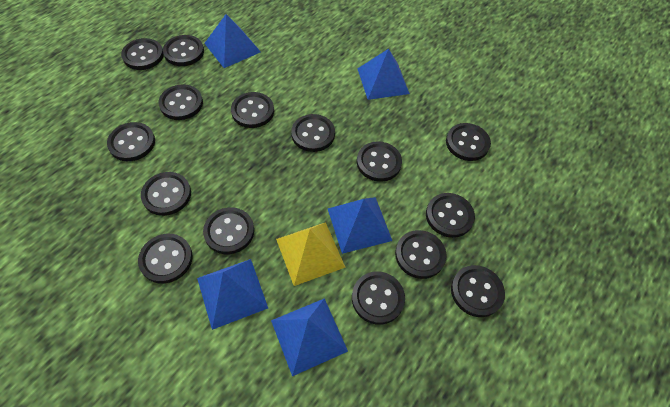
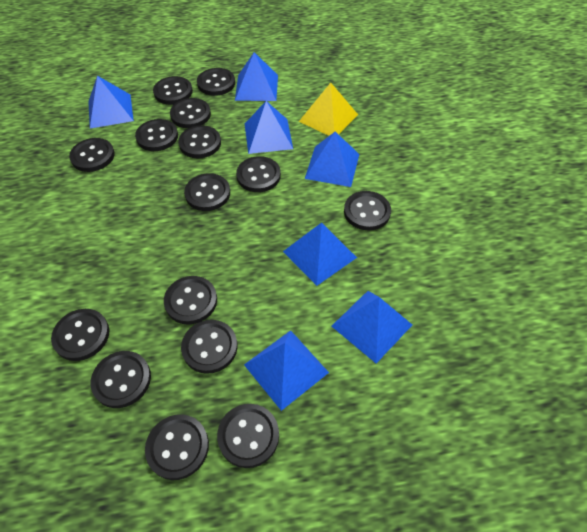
blue pyramid: [197,259,268,330] [204,14,261,68] [271,298,348,376] [328,197,392,254] [357,49,410,100] = 5 -> [88,76,134,129] [235,52,278,101] [244,330,329,411] [245,101,293,154] [283,222,357,286] [305,132,359,187] [331,291,412,363] = 7

